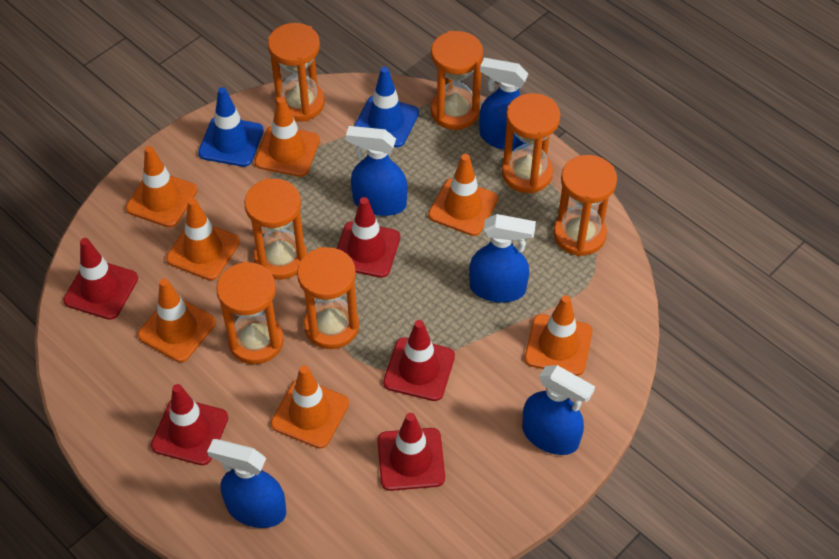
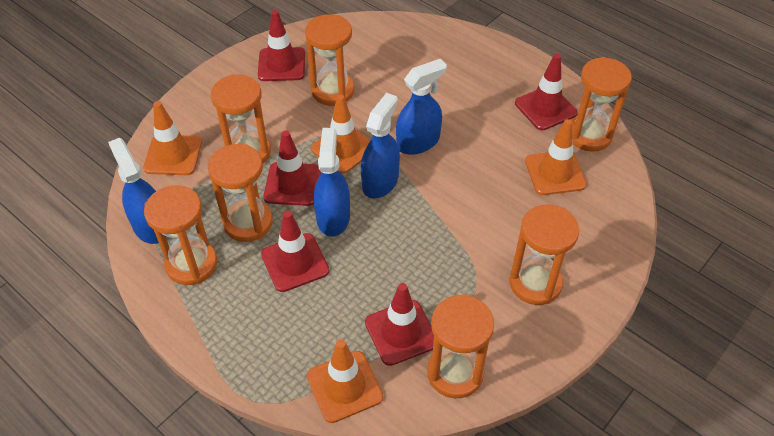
blue spray bottle: [207,439,286,528] [346,126,408,216] [469,214,536,302] [479,58,528,151] [522,365,595,455] = 5 -> [108,138,166,244] [314,128,350,237] [361,93,400,198] [396,59,447,155] = 4
blue traffic cone: [198,87,263,167] [354,67,419,147] = 2 -> none = 0
orange traffic cone: [126,146,197,228] [138,278,216,362] [166,198,240,281] [254,97,320,177] [271,366,349,449] [428,154,498,236] [524,295,593,376] = 7 -> [143,101,202,175] [307,339,383,423] [311,94,371,174] [525,119,587,195] = 4

